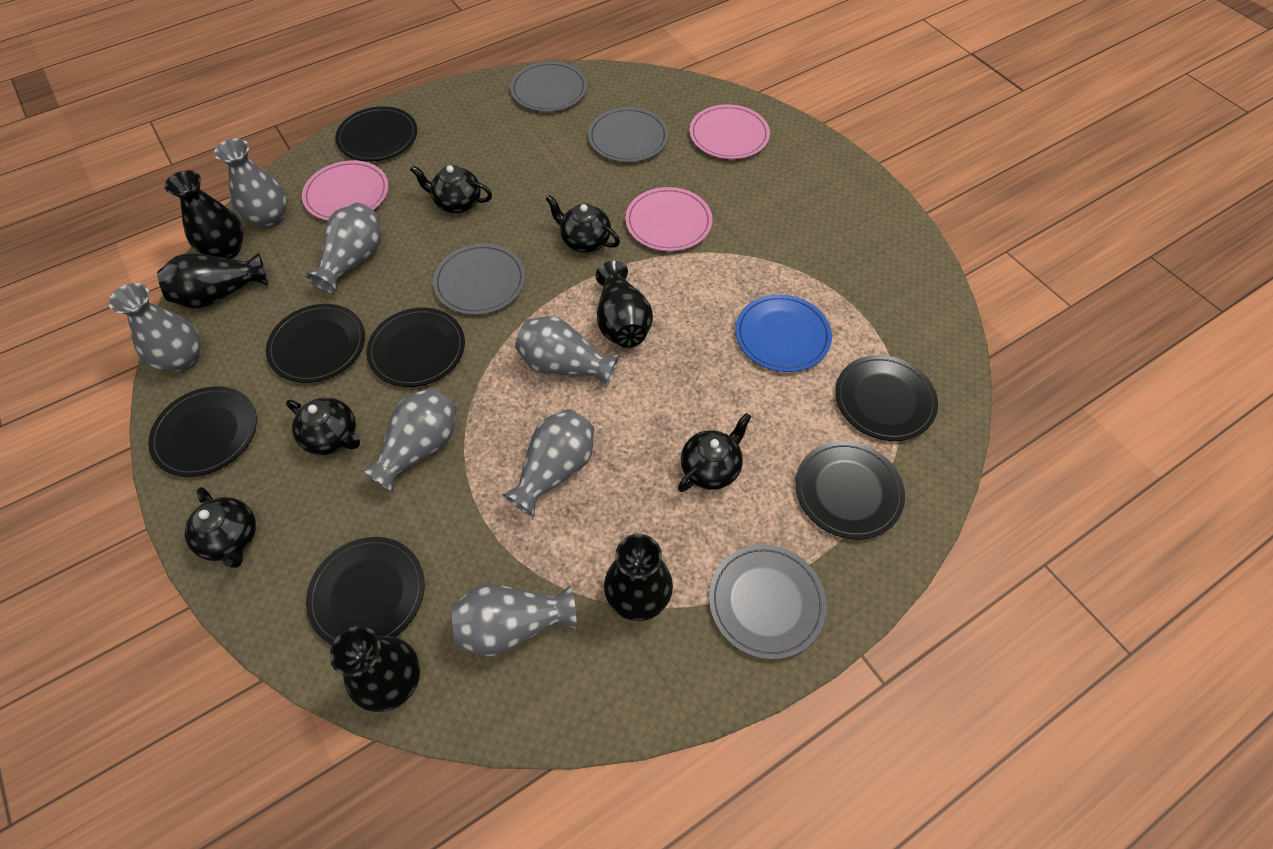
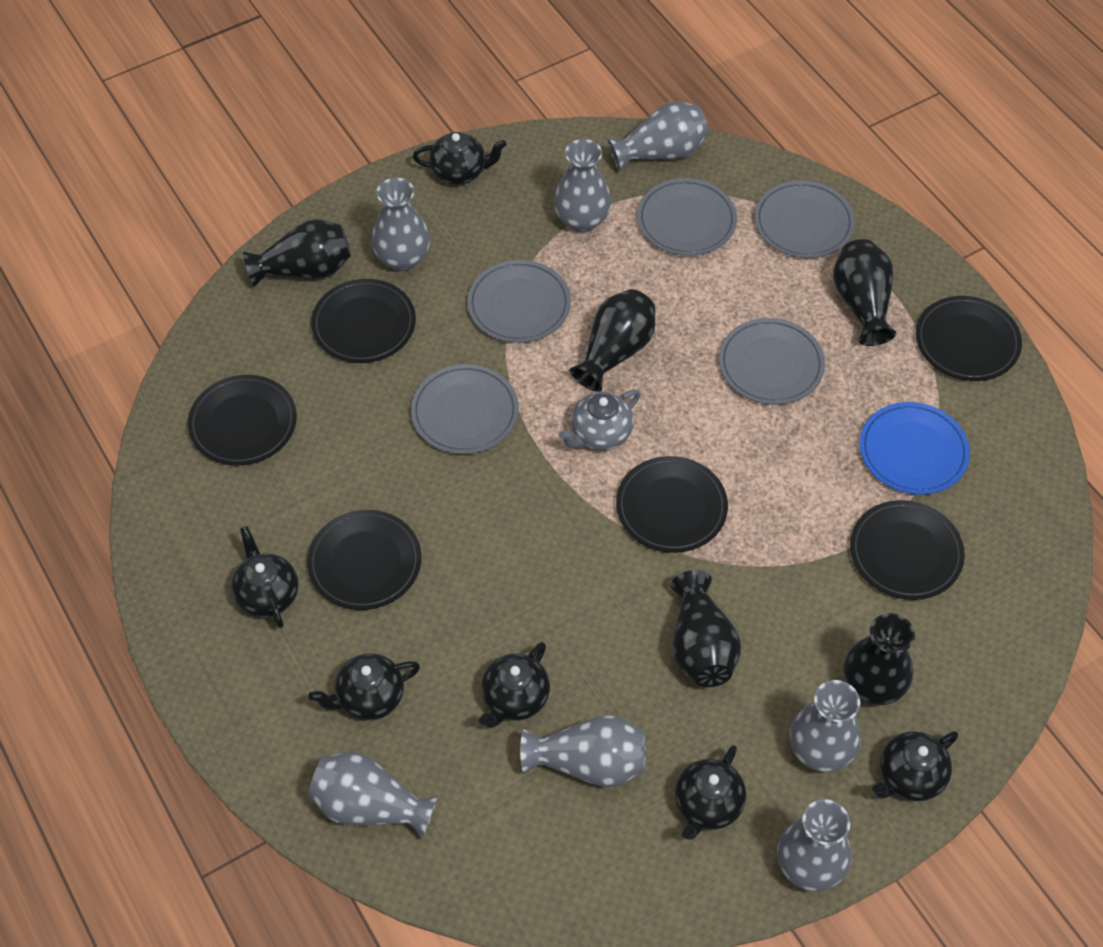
black plate: [148,386,257,477] [266,304,365,383] [306,537,425,645] [335,106,417,162] [367,308,465,387] [796,441,905,540] [835,355,938,441] = 7 -> [188,375,297,466] [307,510,421,610] [311,279,416,363] [616,456,728,553] [850,500,965,600] [916,296,1022,381] = 6
black teapot: [185,487,256,568] [286,398,360,455] [410,165,492,213] [546,195,620,252] [678,413,751,492] = 5 -> [231,526,298,628] [309,653,420,721] [413,132,507,185] [479,642,550,728] [675,745,746,840] [872,731,958,801] = 6
grey plate: [433,244,525,315] [510,61,587,112] [588,107,669,162] [709,545,827,659] = 4 -> [411,364,519,454] [467,260,571,343] [637,178,737,256] [719,318,825,405] [754,180,855,258] = 5
grey teapot: none = 0 -> [559,389,640,450] = 1
pink plate: [302,160,389,221] [625,187,713,251] [689,104,770,159] = 3 -> none = 0

